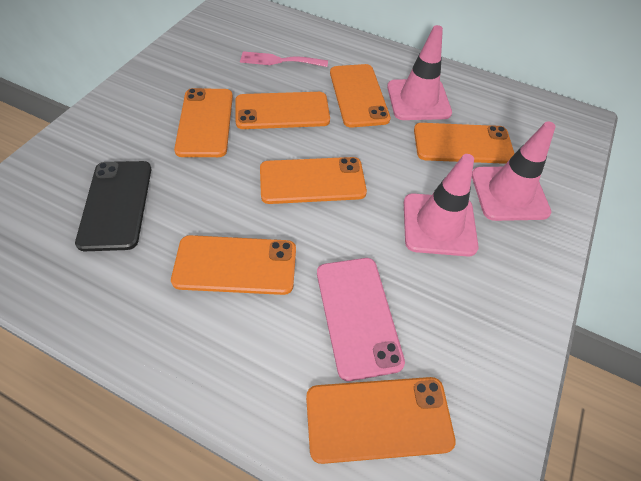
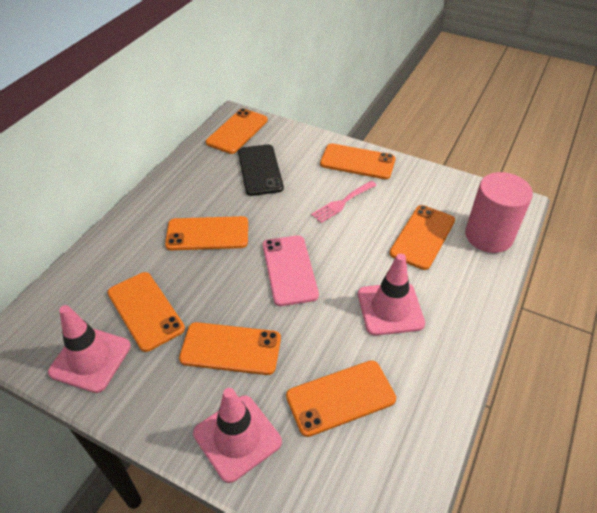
pink cylinder: none = 0 -> [465,172,533,253] = 1

